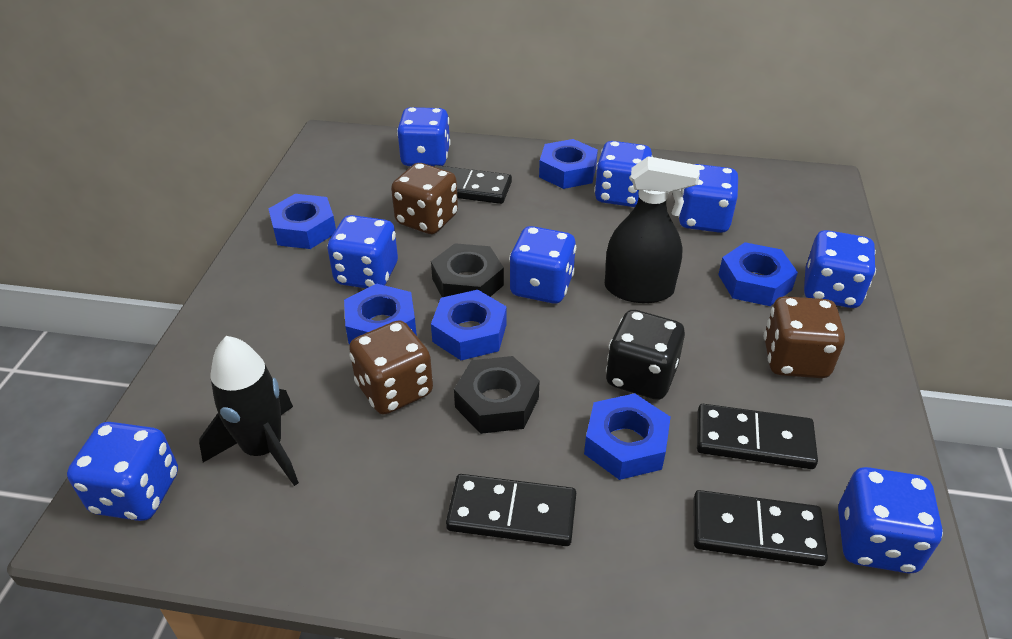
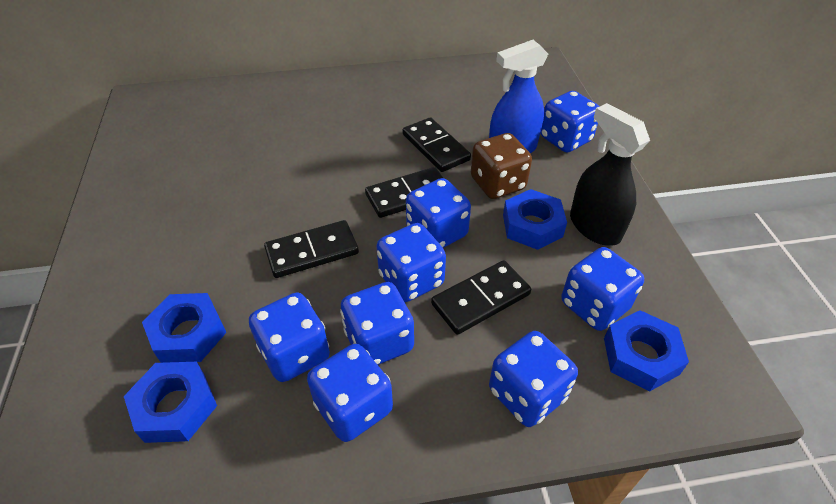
black dice: [606,310,685,400] = 1 -> none = 0
black nut: [431,243,504,297] [454,356,540,434] = 2 -> none = 0
black rocket: [199,336,299,486] = 1 -> none = 0
blue nut: [268,194,336,249] [344,284,417,344] [431,290,507,360] [539,139,598,189] [584,393,671,480] [718,242,798,306] = 6 -> [124,362,217,443] [142,293,226,363] [503,189,567,250] [604,310,689,392] = 4
blue spray bottle: none = 0 -> [489,40,548,153] = 1
brown dice: [349,320,433,415] [391,163,458,234] [764,296,845,378] = 3 -> [471,133,532,199] = 1

